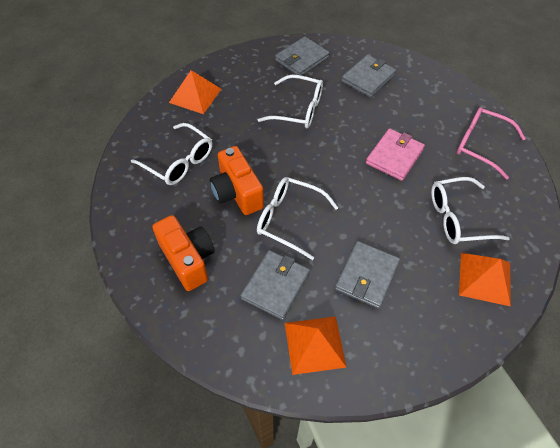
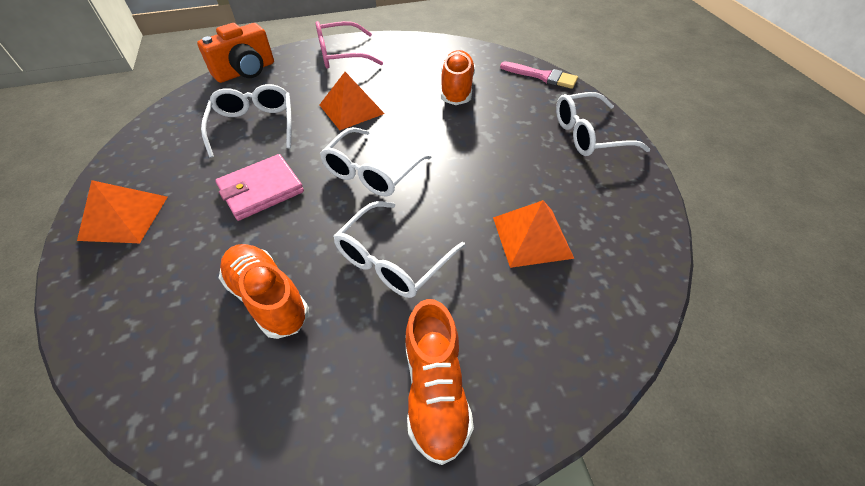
grey wallet: [240,250,310,320] [275,37,330,76] [335,241,400,309] [341,55,396,98] = 4 -> none = 0
orange camera: [153,215,215,291] [210,146,264,215] = 2 -> [197,23,274,83] = 1
orange shoe: none = 0 -> [219,244,309,339] [405,299,474,465] [441,50,475,105] = 3
pink brush: none = 0 -> [500,61,578,89] = 1

